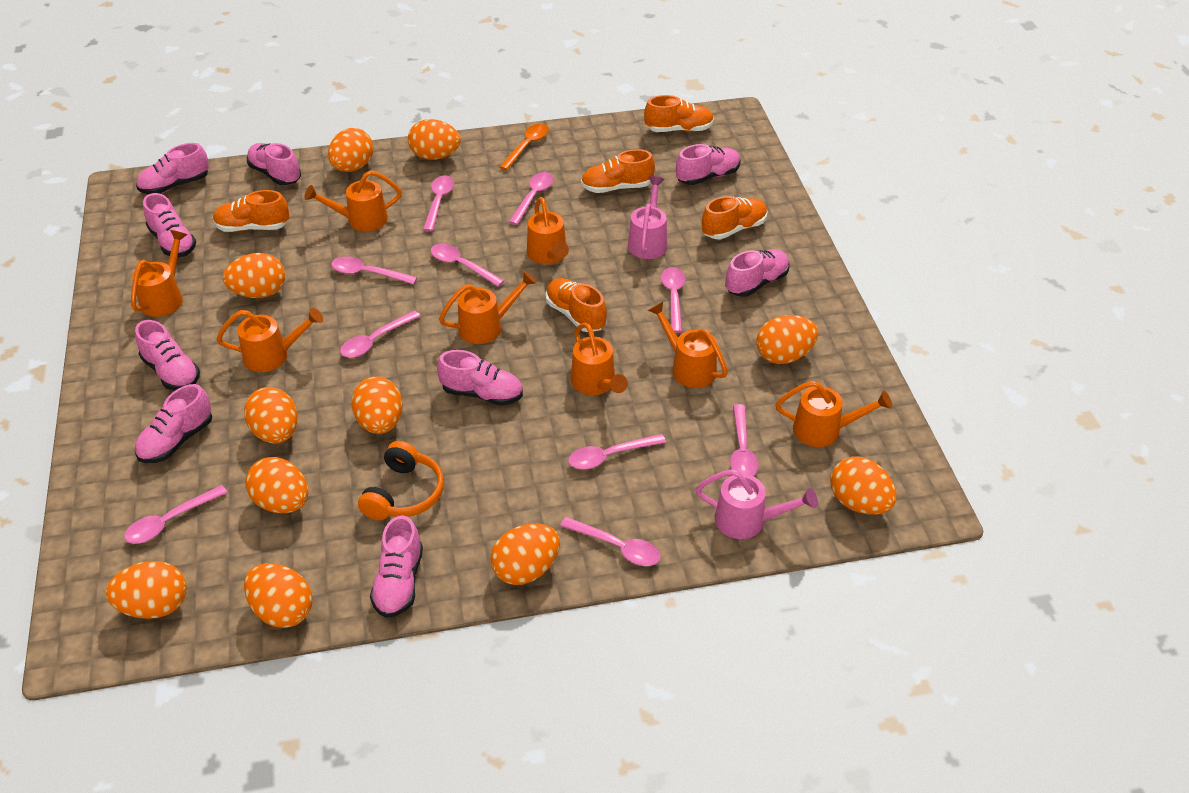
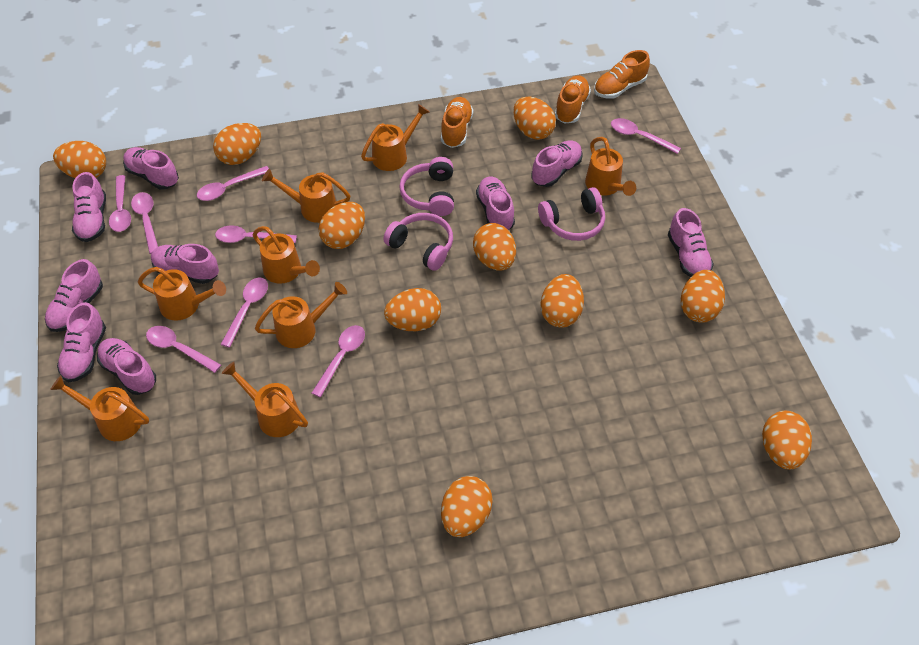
orange egg: [106,561,187,619] [223,253,285,298] [244,387,298,444] [244,563,312,628] [245,457,308,513] [328,128,373,172] [351,376,402,434] [408,119,461,160] [490,524,560,585] [756,315,818,364] [830,456,897,514] = 11 -> [53,141,106,178] [213,123,261,165] [319,202,365,249] [384,288,441,331] [441,476,493,537] [473,223,516,271] [513,96,556,140] [540,274,584,328] [681,270,725,323] [762,411,812,470] = 10
orange headphones: [358,441,444,520] = 1 -> none = 0
orange shoe: [213,190,289,232] [546,278,607,332] [581,149,655,193] [644,95,714,132] [702,196,768,239] = 5 -> [441,97,473,148] [555,75,591,124] [594,50,650,99] = 3
orange spoon: [499,123,549,170] = 1 -> none = 0
pink headphones: none = 0 -> [383,213,453,271] [399,157,454,216] [538,187,605,241] = 3
pink spoon: [124,485,228,544] [331,256,417,284] [340,310,421,358] [423,175,454,232] [431,244,504,287] [509,172,554,225] [560,517,661,566] [568,434,666,469] [661,267,685,333] [730,404,759,476] = 10 -> [109,175,131,232] [131,192,158,254] [146,326,221,373] [197,166,269,201] [215,225,297,243] [220,278,268,348] [312,325,365,397] [611,118,681,154] = 8
pink watering can: [628,176,668,259] [696,469,818,539] = 2 -> none = 0

